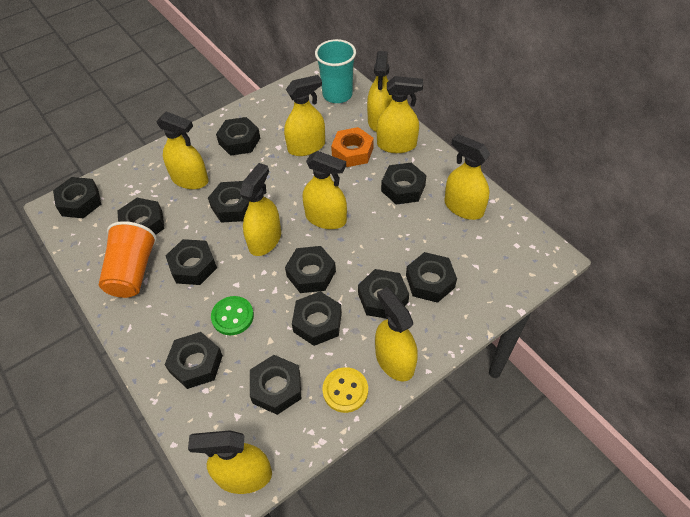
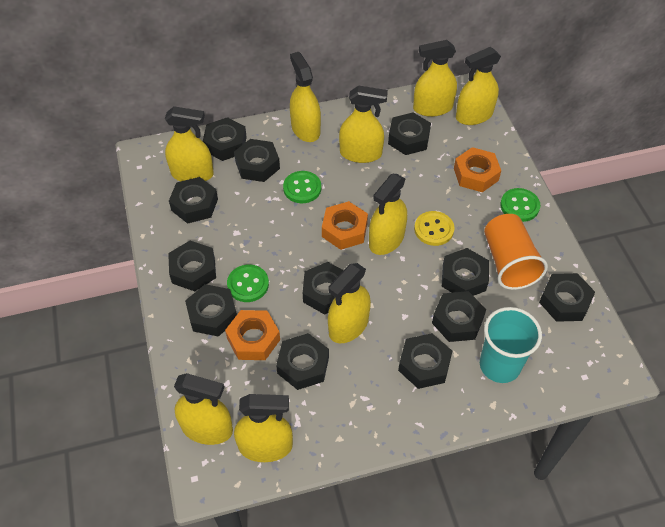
green button: [211,296,254,335] = 1 -> [227,264,269,302] [283,171,321,203] [500,188,540,222] = 3
orange nut: [331,127,374,167] = 1 -> [225,310,280,360] [322,201,368,250] [454,147,501,192] = 3

